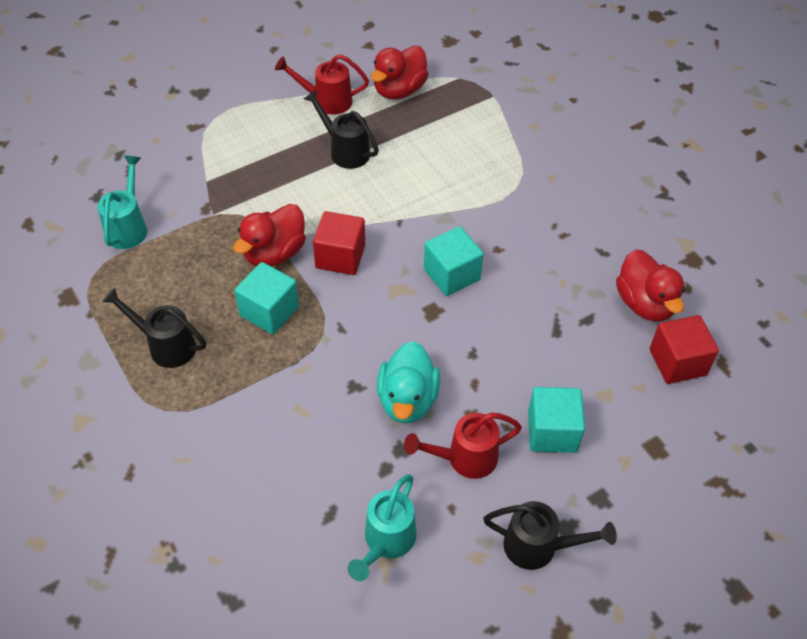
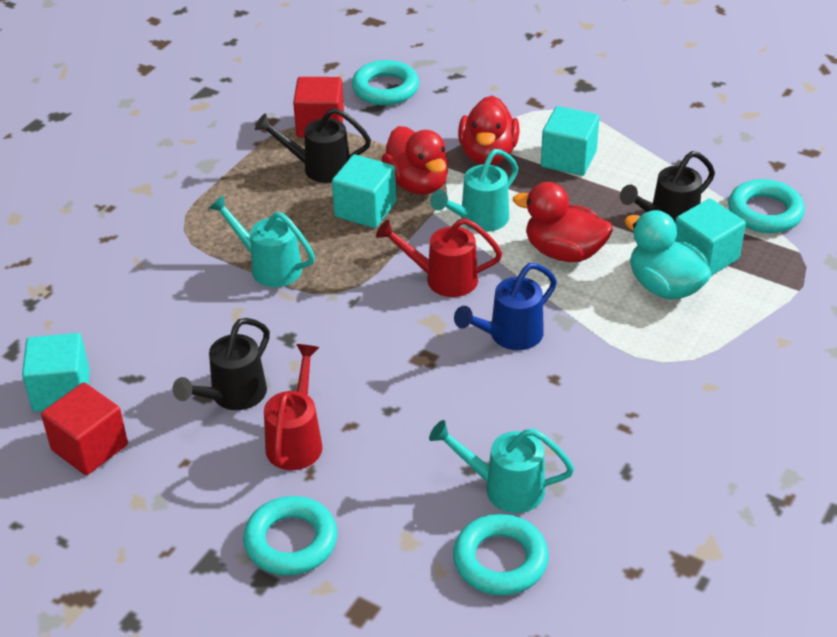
blue watering can: none = 0 -> [454,263,557,350] = 1
turquoise cube: [235,262,299,334] [424,226,484,296] [528,387,585,453] = 3 -> [22,333,90,412] [332,154,396,228] [541,106,599,176] [675,198,746,276] = 4
turquoise ring: none = 0 -> [243,496,337,575] [352,60,419,105] [453,514,549,595] [728,179,805,233] = 4
turquoise watering can: [98,155,147,249] [348,474,417,581] = 2 -> [208,195,315,287] [429,420,574,513] [430,149,518,232] = 3

